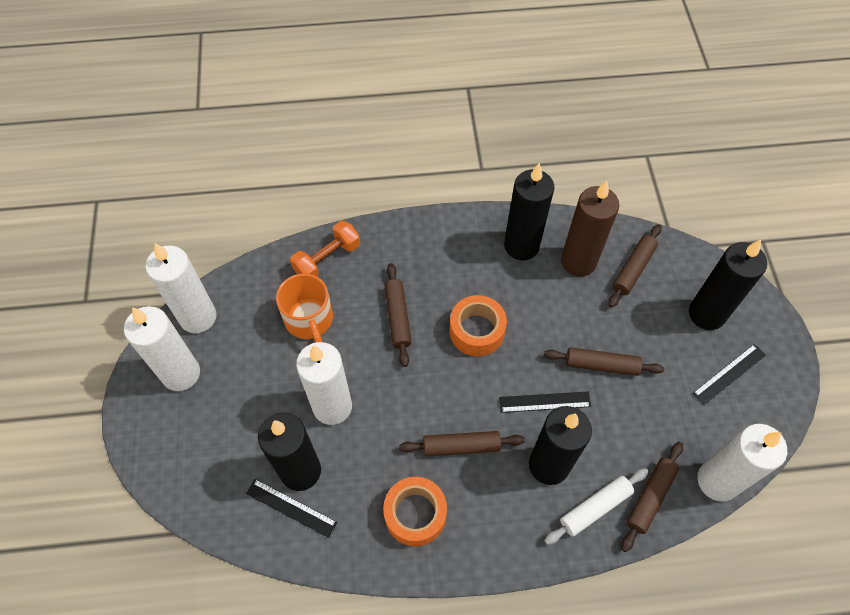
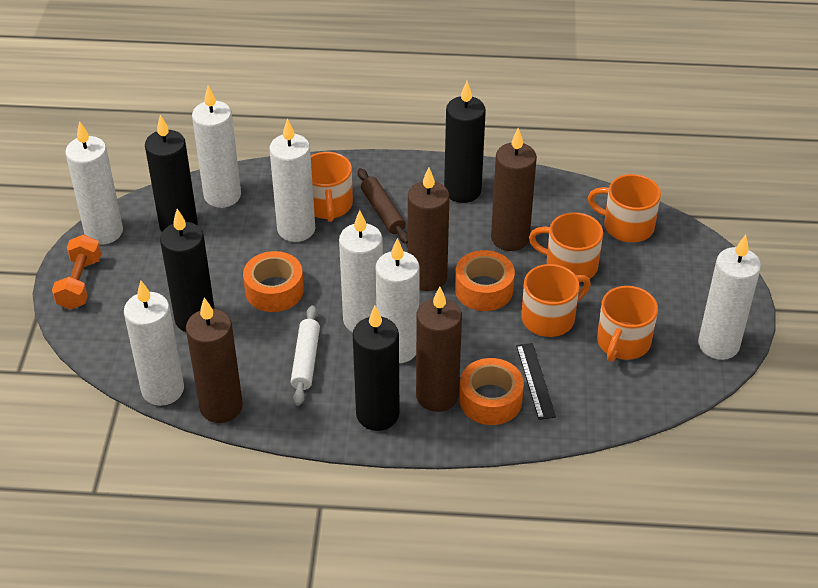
black ruler: [246,479,338,538] [499,392,591,413] [693,344,766,405] = 3 -> [516,343,556,420] = 1
brown candle: [561,181,619,276] = 1 -> [186,297,243,423] [408,167,449,291] [416,287,462,412] [491,128,537,251] = 4
brown rolling pin: [385,263,412,367] [399,431,525,456] [544,347,664,376] [608,224,662,308] [621,442,683,552] = 5 -> [358,168,408,244] = 1
orange mug: [276,273,333,343] = 1 -> [311,152,353,222] [521,264,591,337] [529,212,603,279] [588,174,661,243] [597,286,658,362] = 5
orange tape: [383,477,447,546] [449,295,507,356] = 2 -> [243,251,304,312] [455,250,515,311] [459,358,524,425] = 3
white candle: [124,306,200,391] [145,243,216,333] [296,342,352,425] [697,424,787,501] = 4 -> [65,121,123,245] [124,280,184,406] [192,86,241,208] [269,118,315,242] [339,210,383,332] [375,238,420,363] [698,235,761,360] = 7

